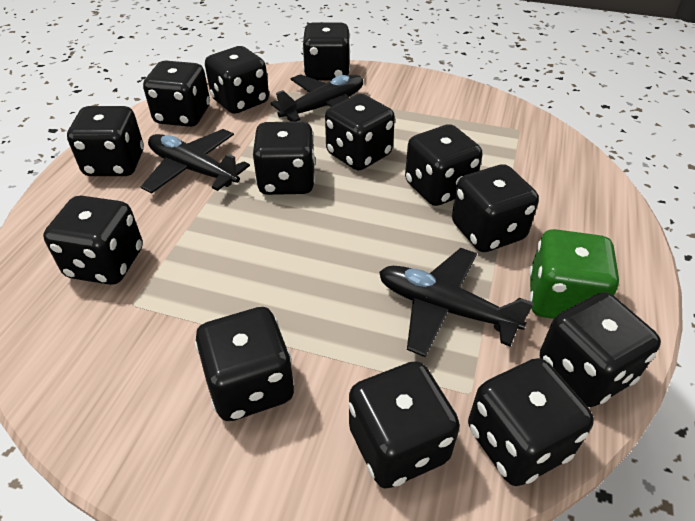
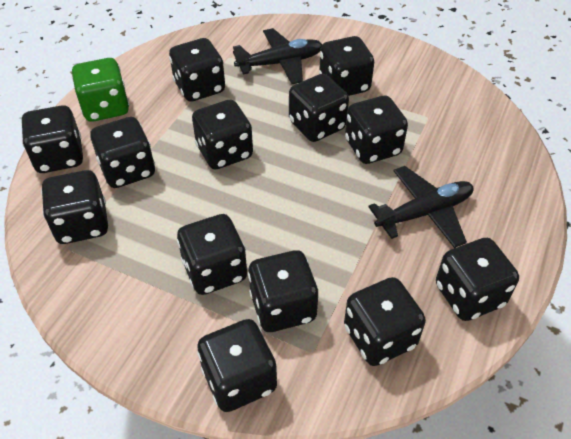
black plane: [141,129,250,194] [270,74,363,122] [379,248,534,357] = 3 -> [233,28,322,84] [368,166,474,248] = 2

